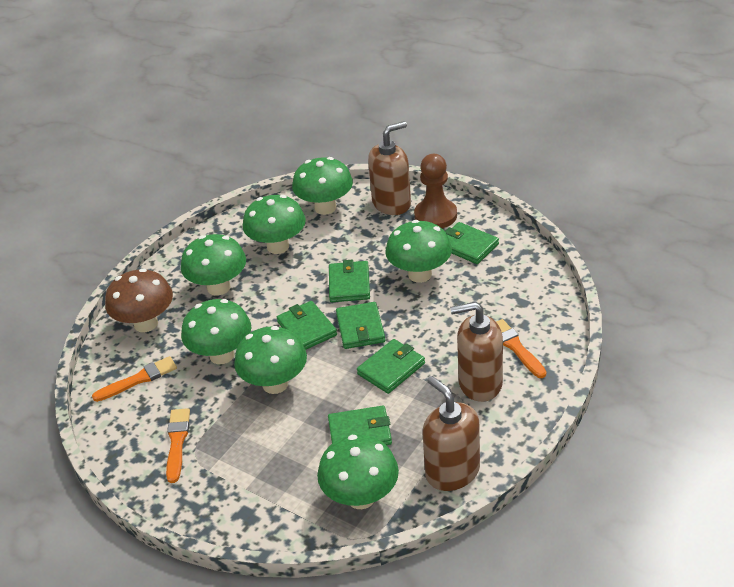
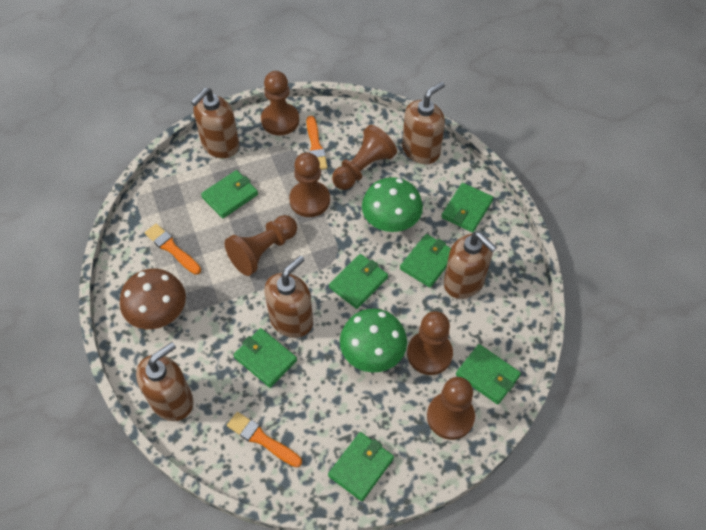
brown pawn: [414,154,457,228] = 1 -> [225,215,297,276] [261,71,299,135] [289,153,330,217] [332,125,397,190] [407,311,453,375] [427,377,475,440] = 6
brown soap dispenser: [368,121,411,215] [423,376,480,491] [450,302,503,402] = 3 -> [136,342,193,421] [191,88,239,158] [264,256,313,338] [402,82,445,164] [444,232,497,299] = 5
green mushroom: [181,234,246,296] [181,299,251,364] [234,326,307,394] [243,195,306,254] [292,157,353,215] [317,435,399,509] [385,220,452,283] = 7 -> [340,309,407,373] [362,177,423,232] = 2
green wallet: [277,301,337,349] [328,406,392,445] [329,260,370,302] [336,302,385,349] [357,339,425,394] [445,222,499,264] = 6 -> [201,170,258,219] [233,328,297,388] [328,432,394,501] [329,254,388,309] [400,234,451,288] [441,183,493,232] [456,344,521,405] = 7

